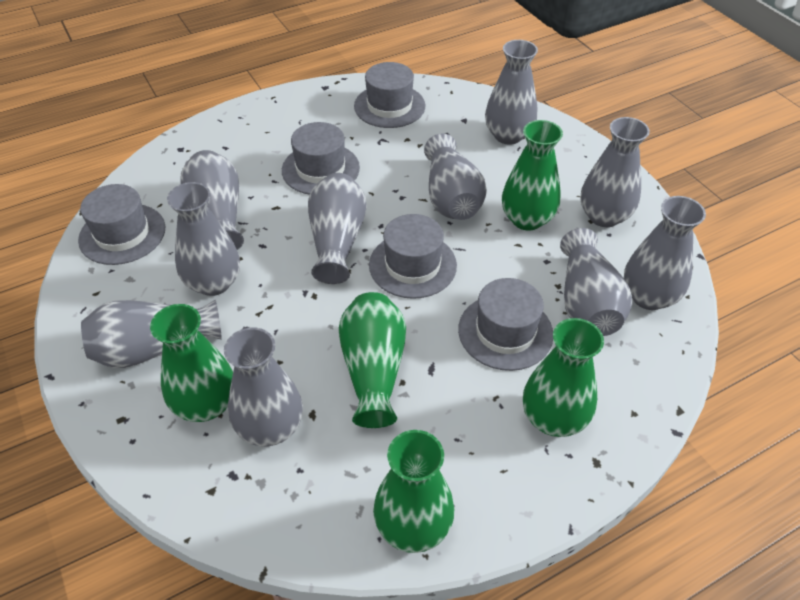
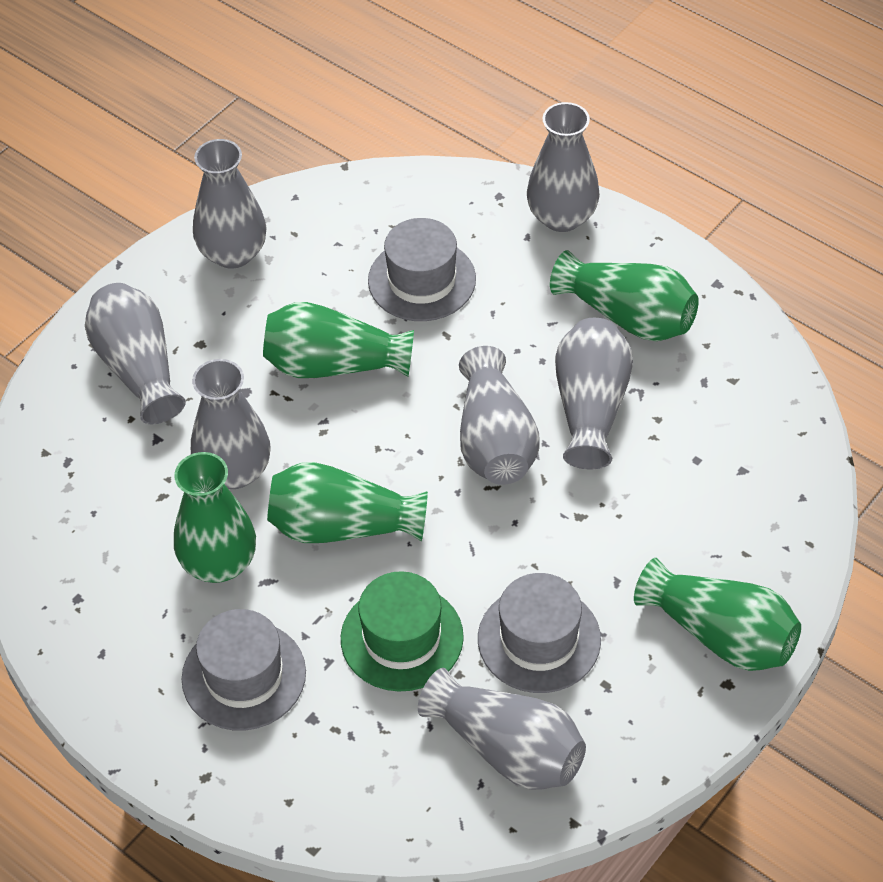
green hat: none = 0 -> [341,571,464,692] = 1
grey hat: [78,184,165,265] [282,122,360,195] [354,62,426,128] [369,214,457,299] [458,278,553,371] = 5 -> [181,609,306,731] [368,218,476,321] [478,573,601,693] = 3
grey vase: [81,300,222,368] [167,182,240,296] [181,150,244,250] [224,327,303,446] [308,173,367,284] [424,133,487,220] [485,40,538,145] [560,228,632,336] [581,117,650,227] [624,196,706,310] = 10 -> [85,283,186,424] [191,359,271,489] [193,139,267,269] [418,668,586,790] [459,346,540,485] [527,102,600,232] [555,318,633,470] = 7

